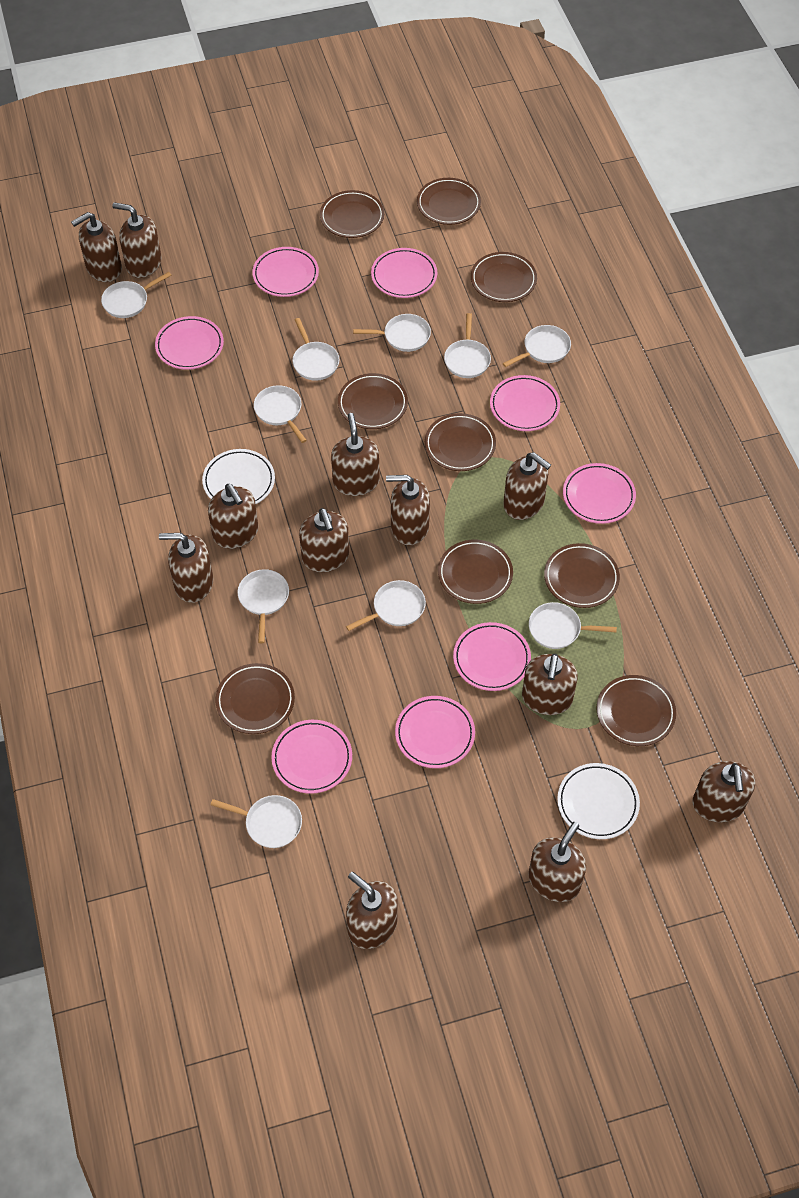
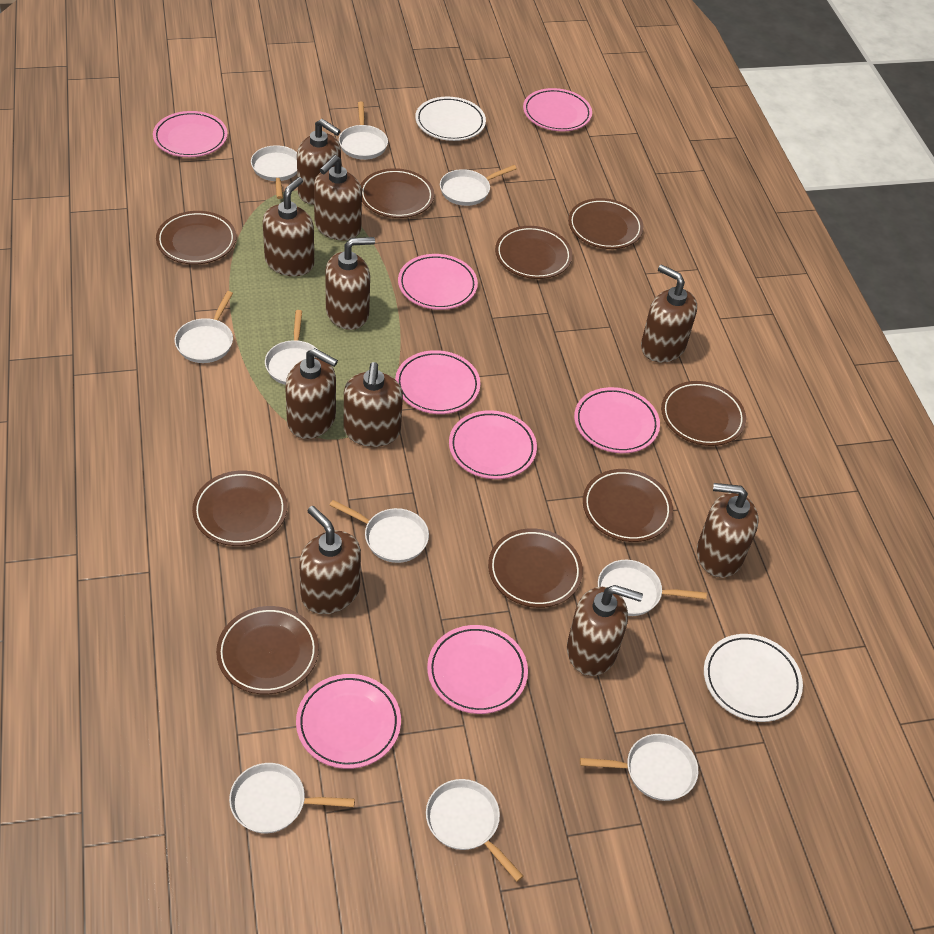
brown soap dispenser: [71,212,122,282] [113,202,161,278] [159,533,213,603] [208,484,258,549] [299,508,349,572] [331,413,380,496] [346,872,398,949] [386,475,430,545] [503,452,551,520] [522,654,578,715] [529,822,586,902] [693,761,755,822] = 12 -> [263,177,314,276] [285,348,338,439] [297,119,341,205] [299,506,361,614] [314,155,362,240] [325,237,375,330] [344,362,403,447] [567,585,643,676] [641,264,697,363] [697,483,759,578] = 10

